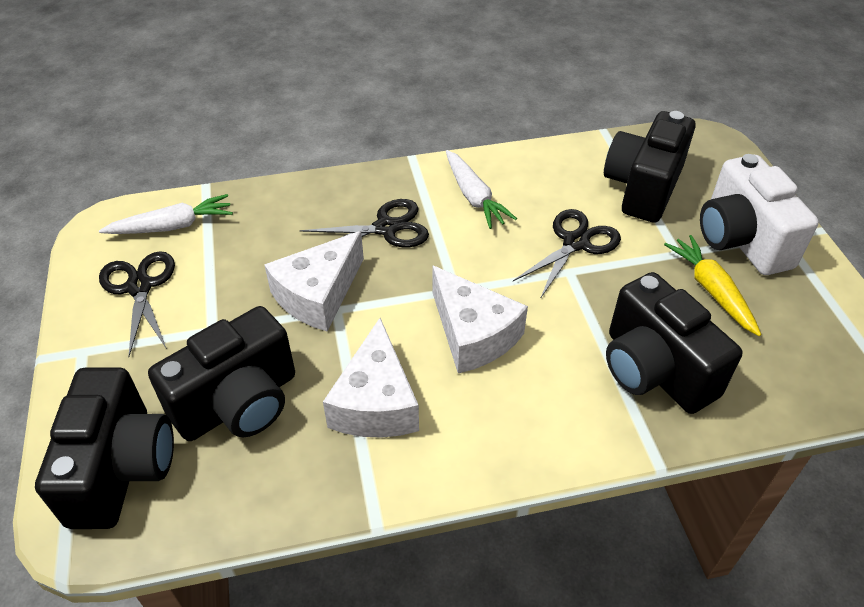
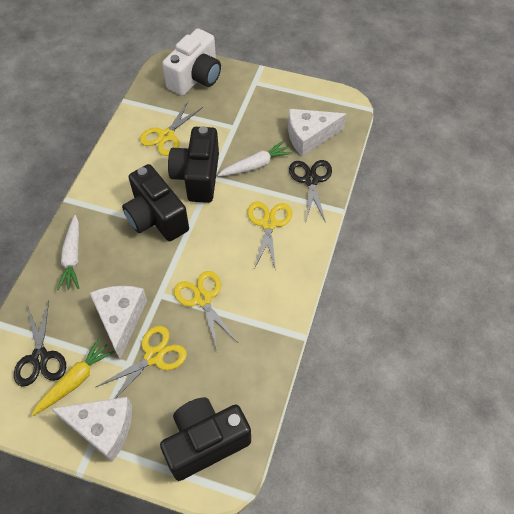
black camera: [35,367,174,529] [148,306,295,441] [604,111,696,223] [606,272,743,414] = 4 -> [122,164,189,241] [160,397,251,481] [168,126,219,203] = 3
black scissors: [99,251,175,357] [300,199,429,247] [513,209,621,299] = 3 -> [14,301,66,387] [289,160,332,223] = 2
yellow scissors: none = 0 -> [96,326,187,399] [140,101,203,156] [174,271,237,349] [247,202,292,271] = 4

